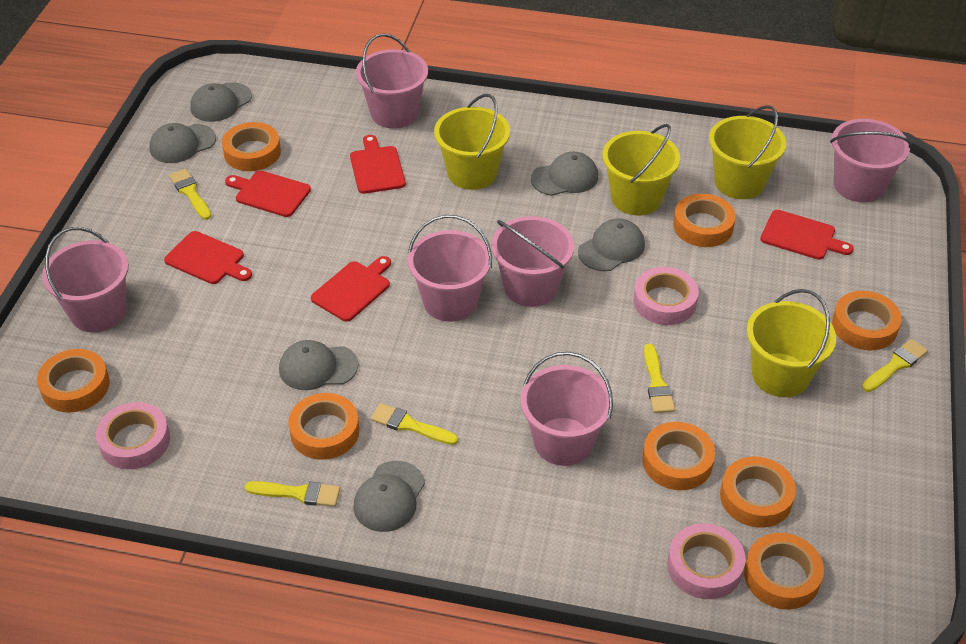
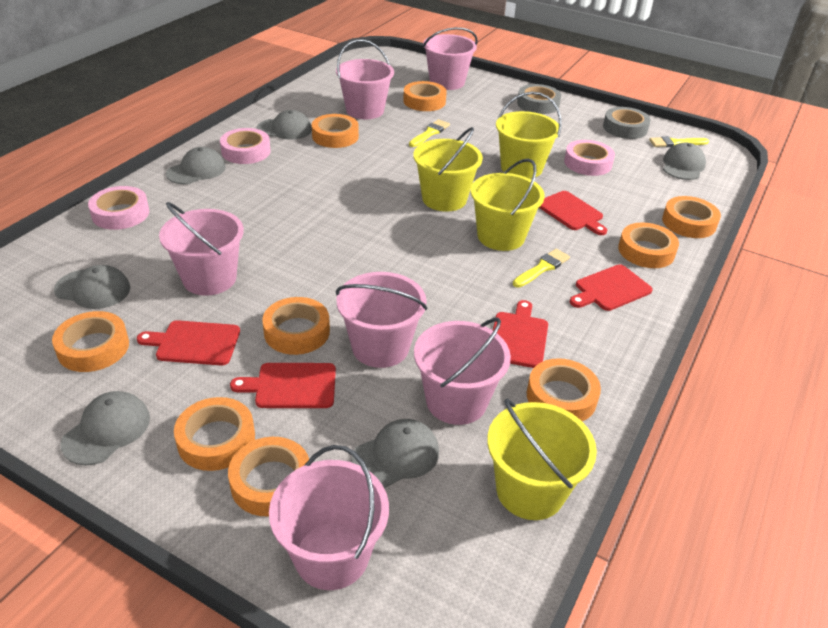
grey tape: none = 0 -> [517,84,561,114] [603,107,651,139] = 2
orange tape: [37,349,110,413] [222,122,281,171] [288,393,359,460] [642,422,715,490] [673,194,736,247] [720,457,796,528] [744,533,824,609] [832,291,902,350] = 8 -> [52,311,129,372] [174,397,255,471] [228,437,309,516] [262,297,330,355] [312,114,359,148] [403,81,447,111] [527,358,601,421] [618,222,679,268] [662,196,721,238] = 9
yellow brush: [169,169,211,220] [245,481,340,507] [371,403,458,445] [644,344,675,413] [862,339,928,392] = 5 -> [409,119,450,147] [513,249,570,288] [649,136,709,147] = 3

